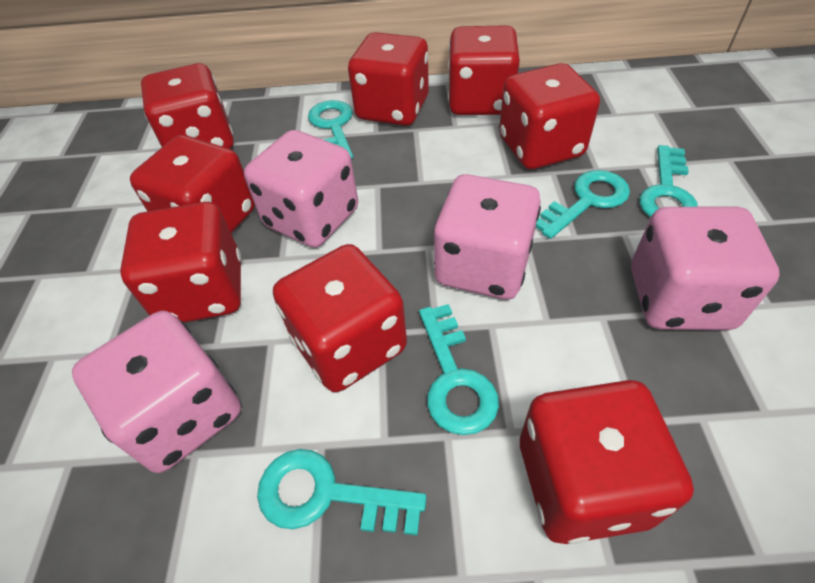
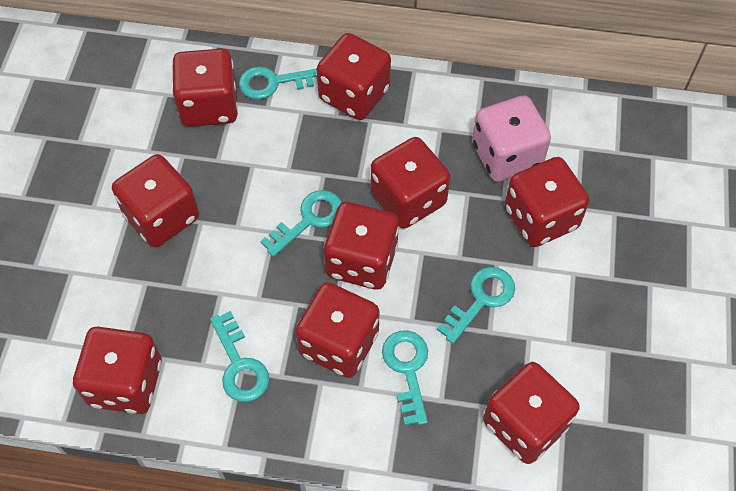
pink dice: [72,311,241,473] [244,130,358,248] [433,174,541,300] [631,207,780,330] = 4 -> [472,95,551,182] = 1
red dice: [120,202,241,323] [130,135,255,233] [141,63,234,149] [273,244,407,392] [348,32,429,126] [448,25,520,115] [499,63,600,169] [520,380,694,544] = 8 -> [73,326,162,414] [112,154,199,247] [172,49,238,127] [295,282,379,378] [317,33,391,120] [324,202,399,290] [371,137,450,229] [483,362,580,464] [504,157,590,247] = 9

